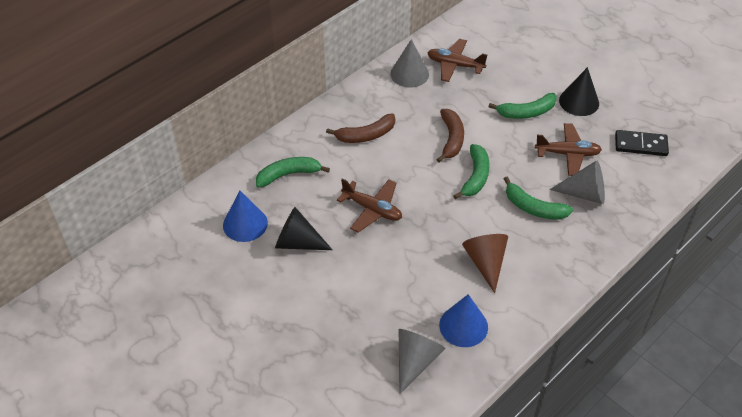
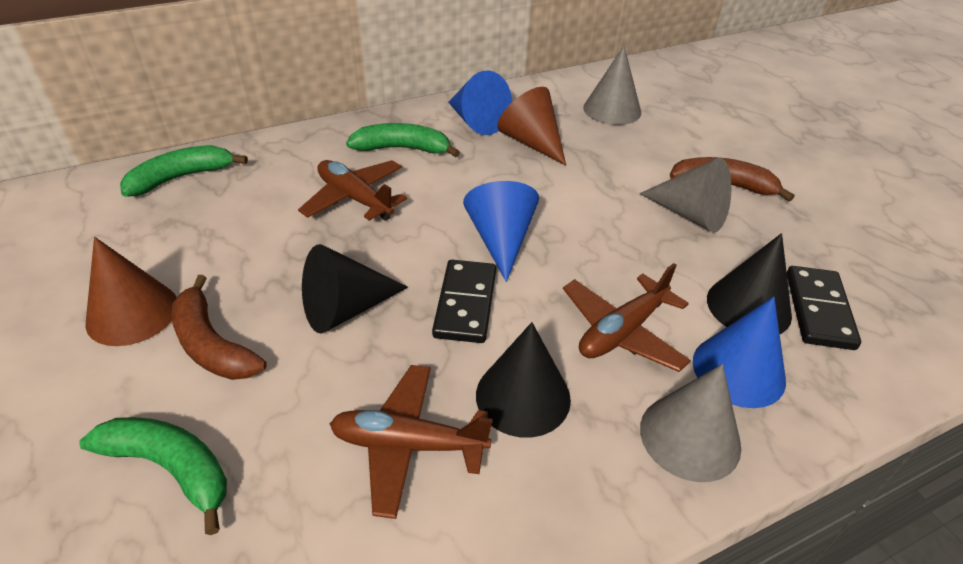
black cone: [275,207,333,250] [559,67,599,116] = 2 -> [302,244,408,334] [476,322,571,438] [707,233,792,334] = 3
black domino: [615,130,669,156] = 1 -> [432,260,496,343] [787,266,861,350] = 2
blue cone: [223,191,268,242] [439,294,488,347] = 2 -> [448,70,512,135] [463,181,539,282] [693,297,786,408] = 3
brown cone: [462,234,508,293] = 1 -> [85,237,177,346] [497,87,566,165] = 2
green banana: [256,157,330,188] [453,144,490,199] [489,93,557,119] [504,177,573,220] = 4 -> [79,417,227,535] [120,145,248,197] [346,123,460,157] = 3

